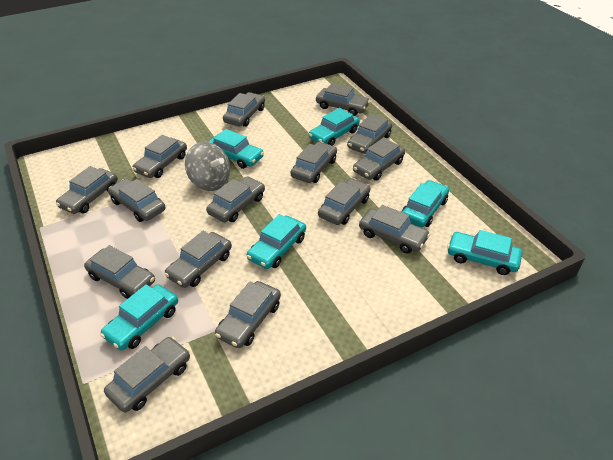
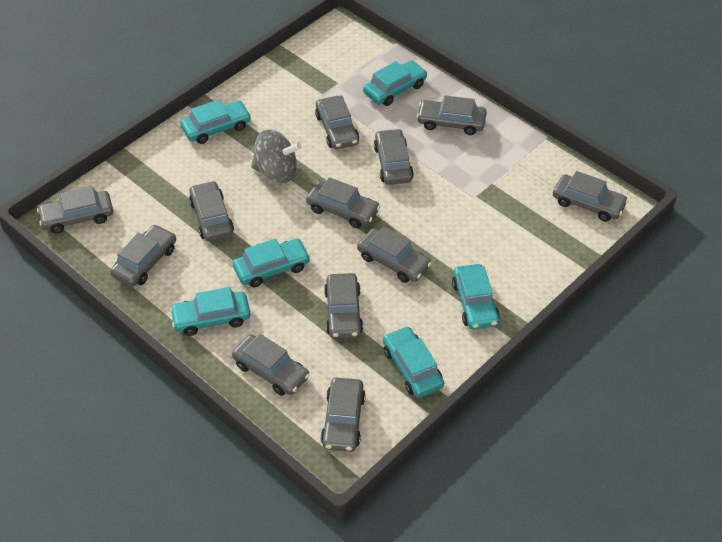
grey car: [56,166,118,214] [84,245,155,299] [104,337,190,413] [108,178,166,222] [133,135,187,178] [164,231,232,288] [206,176,265,222] [215,281,281,348] [223,92,265,127] [291,142,337,183] [316,83,370,116] [318,178,371,225] [347,114,392,154] [353,138,405,181] [359,205,430,254] = 15 -> [37,186,113,234] [110,225,176,287] [189,181,234,241] [232,334,310,396] [306,177,380,228] [315,95,359,149] [321,378,366,452] [324,273,363,339] [357,226,432,283] [374,129,414,185] [417,95,487,135] [553,171,628,222] = 12

